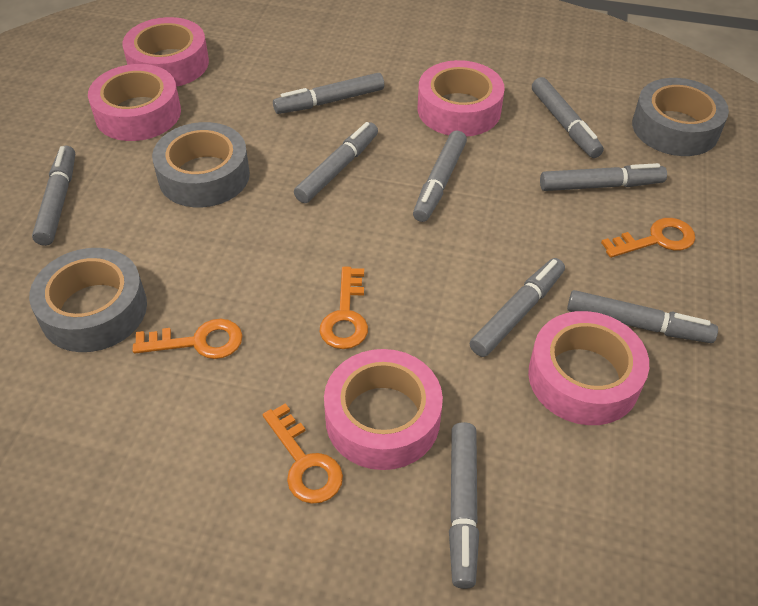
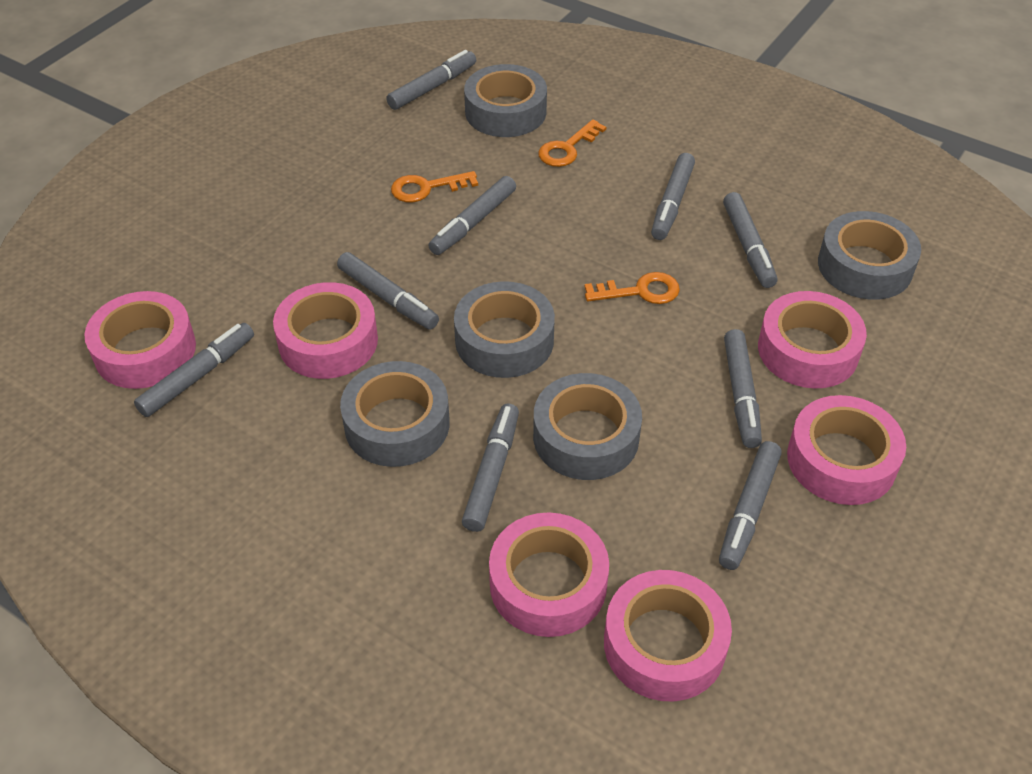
grey tape: [29,248,147,352] [152,122,250,207] [632,78,729,156] = 3 -> [340,361,450,467] [454,281,555,378] [464,64,547,137] [533,373,642,480] [818,211,921,300] = 5
orange key: [133,319,243,359] [263,403,343,504] [320,267,368,349] [601,218,695,258] = 4 -> [391,171,478,202] [538,119,606,167] [585,272,680,304] = 3
pink tape: [88,64,181,141] [122,17,209,87] [324,349,443,470] [418,60,505,137] [528,311,649,425] = 5 -> [84,291,196,389] [273,282,378,379] [489,512,609,637] [604,570,732,702] [758,291,867,389] [787,395,906,505] = 6

